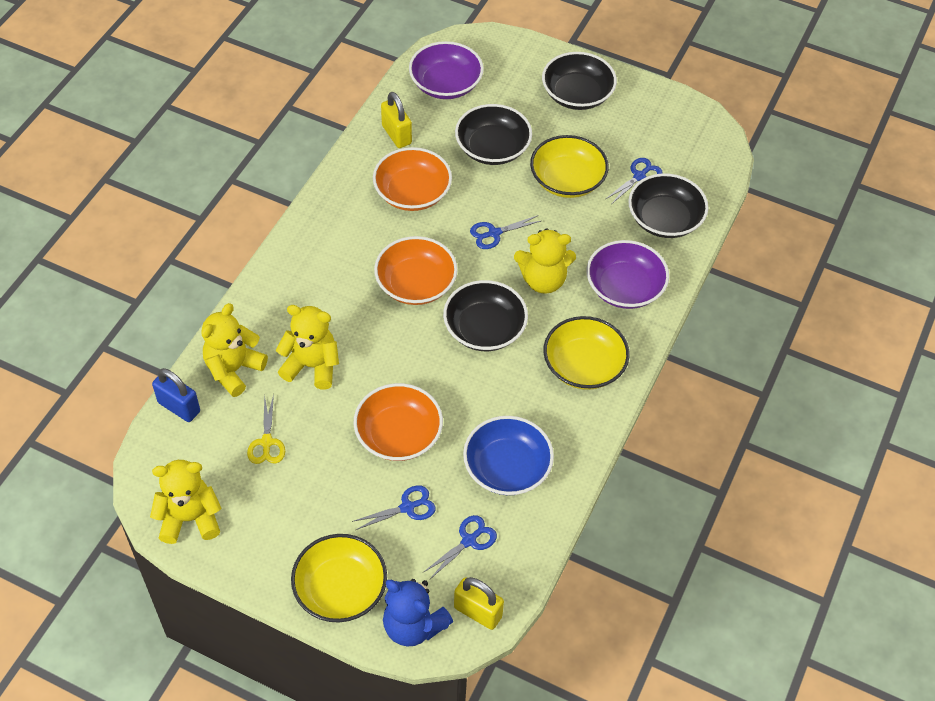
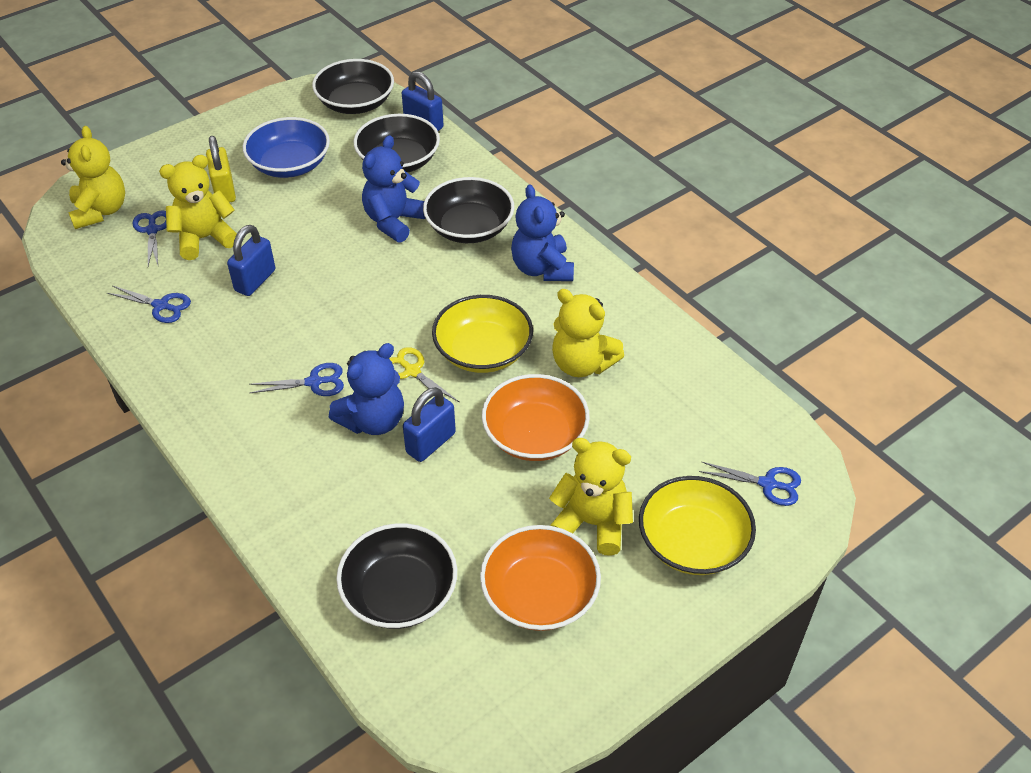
blue padlock: [152,368,200,422] = 1 -> [227,225,275,296] [402,71,443,131] [403,387,456,462] = 3
blue teddy bear: [383,579,453,647] = 1 -> [329,343,404,435] [362,135,425,243] [511,184,574,281] = 3
orange bowl: [353,383,443,461] [373,147,452,211] [374,236,457,305] = 3 -> [480,525,601,631] [482,374,590,461] = 2
purple bowl: [409,41,484,99] [587,240,669,309] = 2 -> none = 0
yellow bowl: [291,534,387,622] [530,135,609,198] [543,316,629,390] = 3 -> [432,295,533,373] [639,476,756,575] = 2
yellow padlock: [381,92,412,148] [454,577,504,630] = 2 -> [206,136,236,203] = 1

